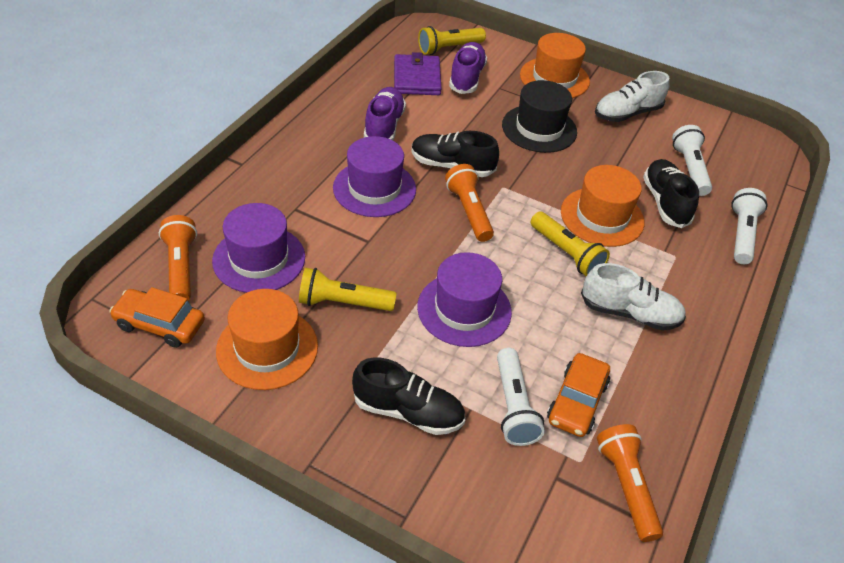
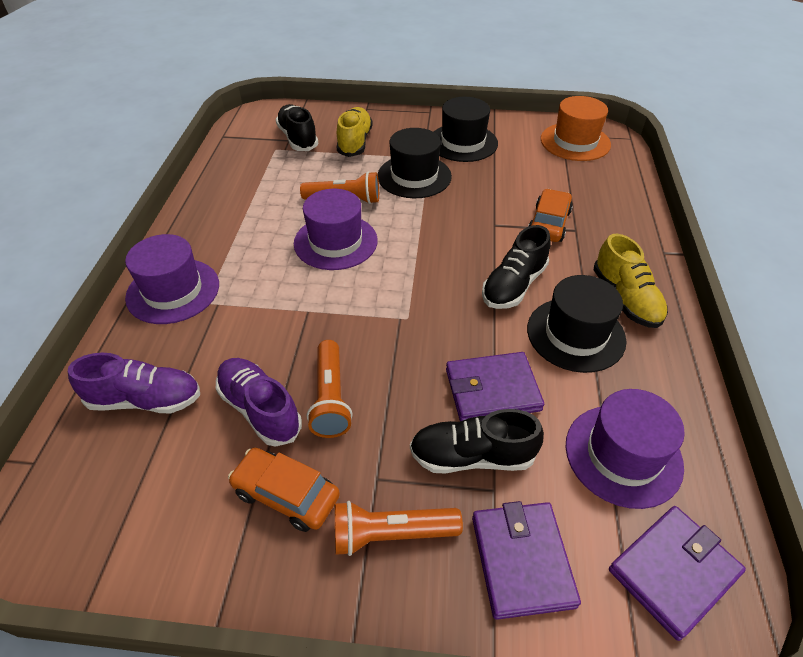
black hat: [502,80,577,153] = 1 -> [378,128,452,198] [434,97,498,162] [527,275,626,373] = 3
orange hat: [216,289,318,390] [520,33,590,98] [561,165,644,247] = 3 -> [541,96,611,161] = 1
purple wallet: [394,52,442,95] = 1 -> [446,352,544,421] [472,501,581,620] [609,506,746,641] = 3
white flashlight: [497,348,545,446] [672,125,712,196] [731,188,767,264] = 3 -> none = 0
white shoe: [581,263,686,330] [595,71,669,122] = 2 -> none = 0
yellow flashlight: [299,268,397,311] [418,26,486,55] [531,212,610,277] = 3 -> none = 0
yellow shoe: none = 0 -> [337,107,373,157] [594,234,668,328] = 2

